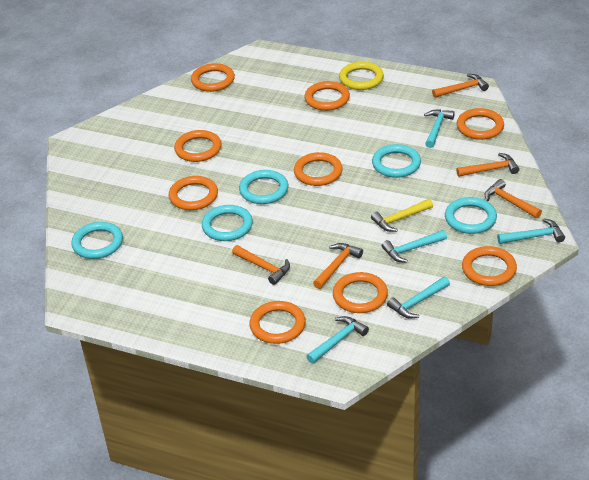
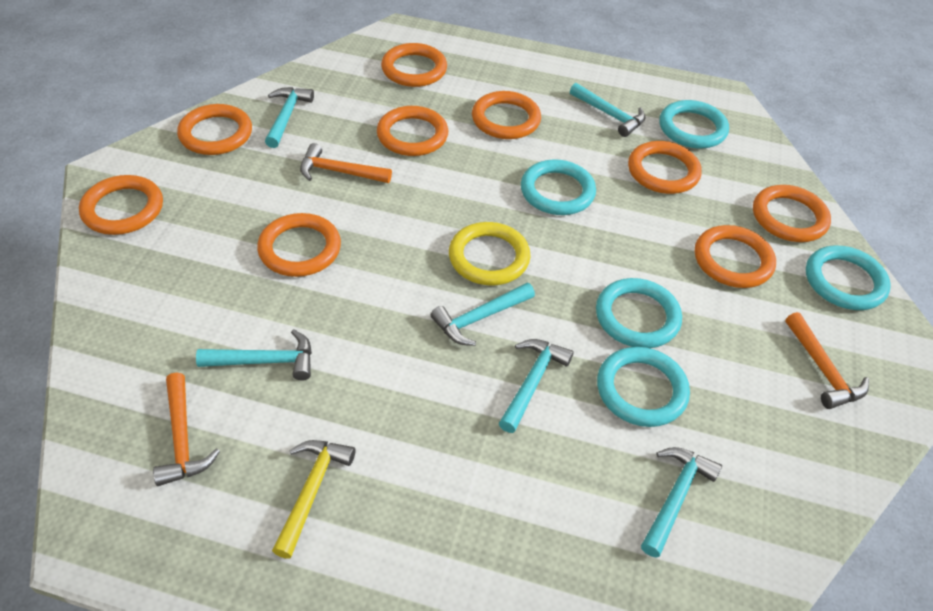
orange hammer: [232,245,290,285] [313,243,363,289] [432,74,489,98] [456,153,519,177] [485,179,542,218] = 5 -> [153,372,220,486] [300,143,392,183] [785,312,869,409] = 3
turquoise hammer: [306,316,369,364] [382,230,447,263] [387,276,450,318] [424,109,455,148] [497,218,565,244] = 5 -> [196,329,312,381] [265,87,314,148] [431,283,535,346] [499,339,574,433] [570,83,645,137] [641,447,722,558] = 6

